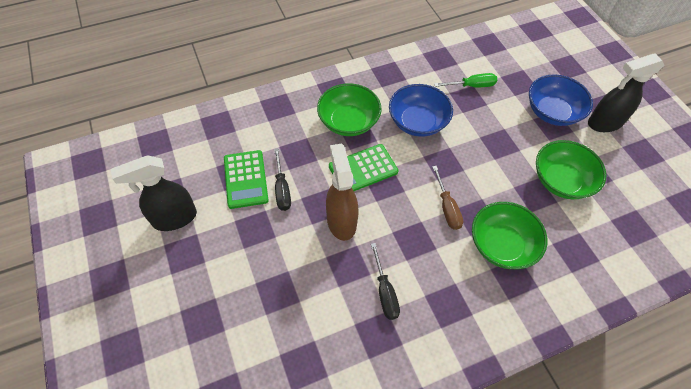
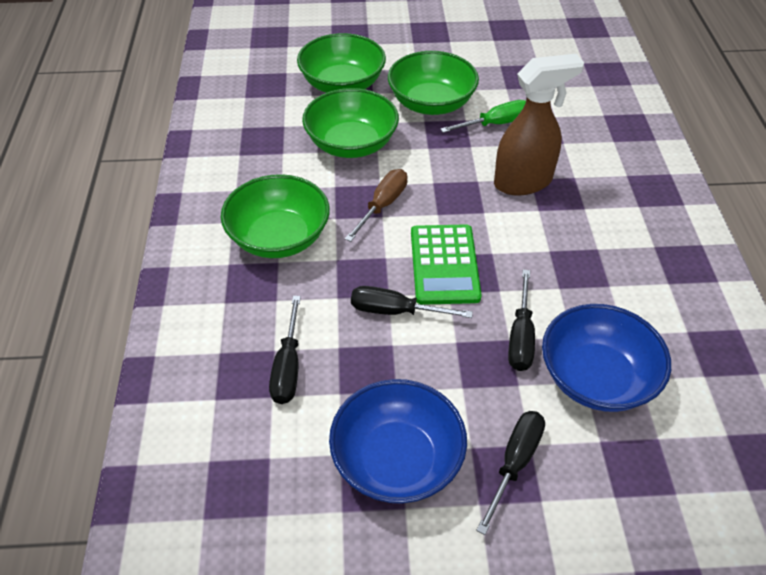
black screwdriver: [274,148,291,211] [371,243,400,320] = 2 -> [269,296,301,404] [351,286,473,318] [476,411,545,535] [508,270,535,371] = 4
black spray bottle: [111,155,197,231] [588,53,665,132] = 2 -> none = 0
green bowl: [317,84,382,136] [472,202,547,269] [536,140,606,199] = 3 -> [221,174,330,258] [297,33,386,93] [302,88,399,158] [388,51,479,115] = 4
green calculator: [224,150,269,209] [329,144,398,191] = 2 -> [411,224,482,305] = 1

